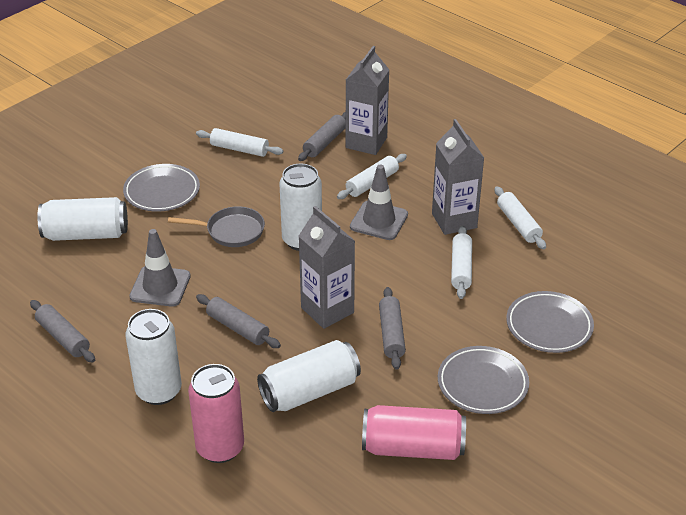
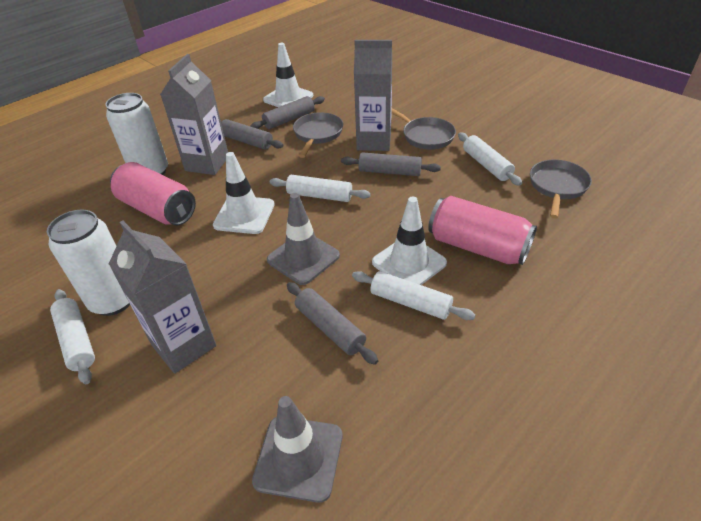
grey pan: [168,206,265,247] = 1 -> [293,112,343,158] [392,108,456,150] [530,160,592,219] = 3
grey plate: [123,164,200,212] [438,346,529,414] [506,291,594,353] = 3 -> none = 0
white can: [37,197,128,241] [125,309,182,405] [257,340,361,412] [279,164,322,251] = 4 -> [47,209,130,316] [106,93,168,175] = 2
white traffic cone: none = 0 -> [213,152,275,234] [263,43,313,107] [372,197,447,285] = 3

